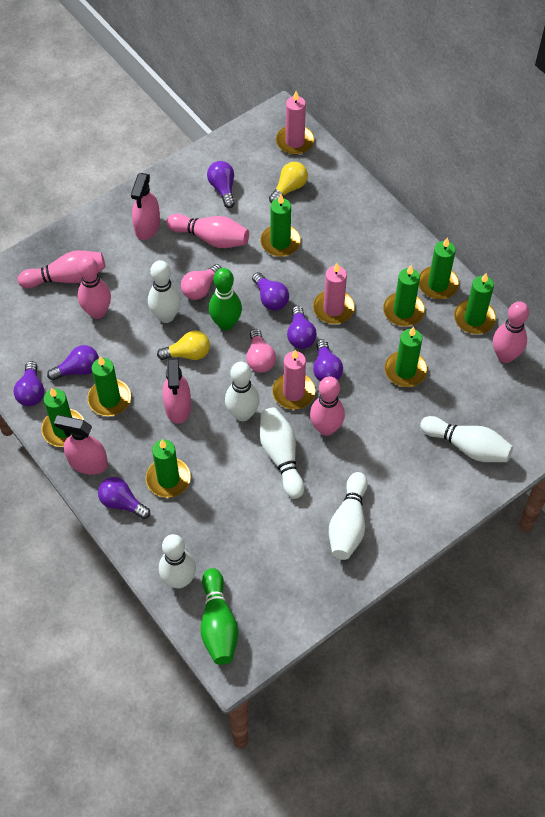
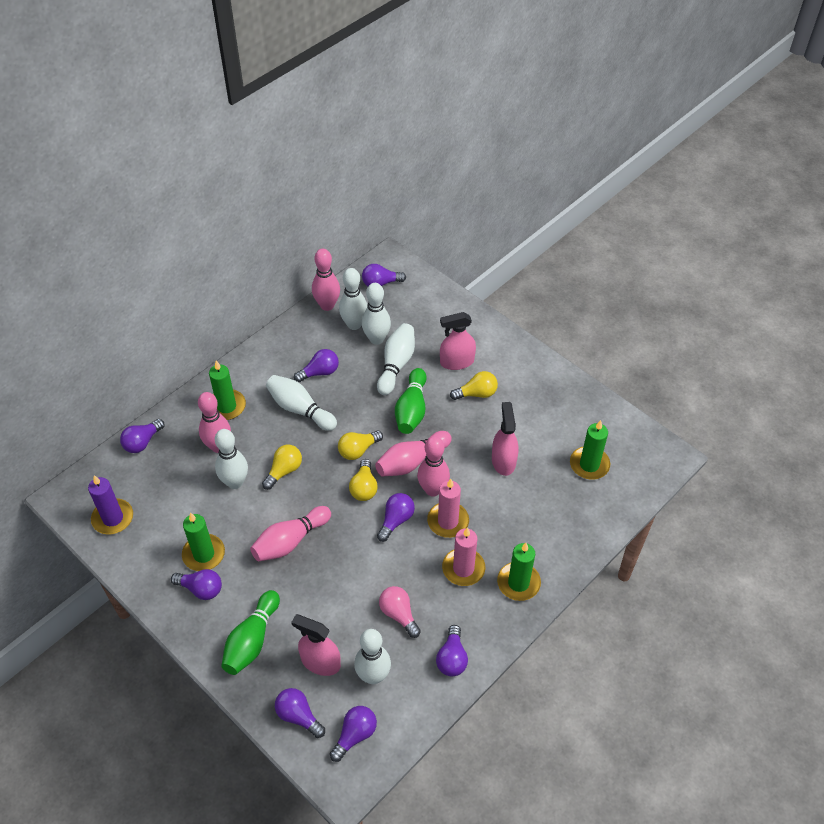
green candle: [42,388,85,447] [88,356,131,416] [146,440,191,498] [260,195,301,257] [383,265,425,326] [385,327,428,387] [419,237,459,299] [454,273,496,334] = 8 -> [182,513,225,571] [209,361,246,420] [497,543,541,601] [570,420,610,480] = 4
pink candle: [272,350,316,410] [276,91,314,155] [313,263,355,324] = 3 -> [427,479,469,538] [442,528,485,586] = 2
pink light bulb: [181,264,222,300] [246,329,276,373] = 2 -> [379,586,421,638] = 1
purple candle: none = 0 -> [88,476,133,534] = 1
purple light bulb: [14,361,44,406] [47,345,99,381] [98,477,150,519] [207,161,235,208] [252,272,289,310] [287,306,317,349] [313,339,343,381] = 7 -> [120,419,165,453] [171,569,222,600] [275,688,325,738] [294,349,339,382] [330,706,377,762] [362,264,406,286] [377,493,415,542] [436,625,468,676] = 8
yellow light bulb: [157,331,210,360] [269,162,308,203] = 2 -> [262,445,302,490] [338,430,383,460] [349,459,378,501] [450,371,498,400] = 4

